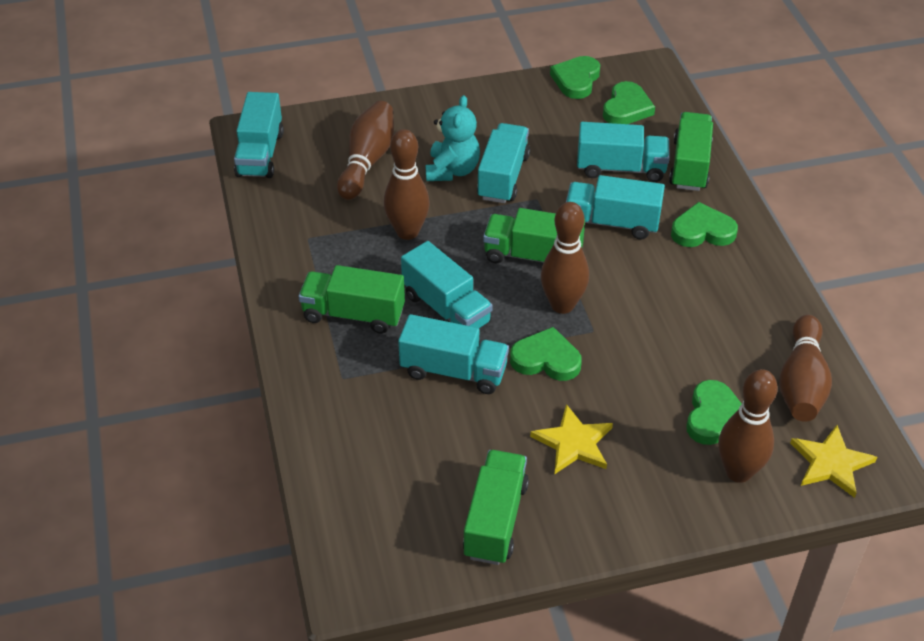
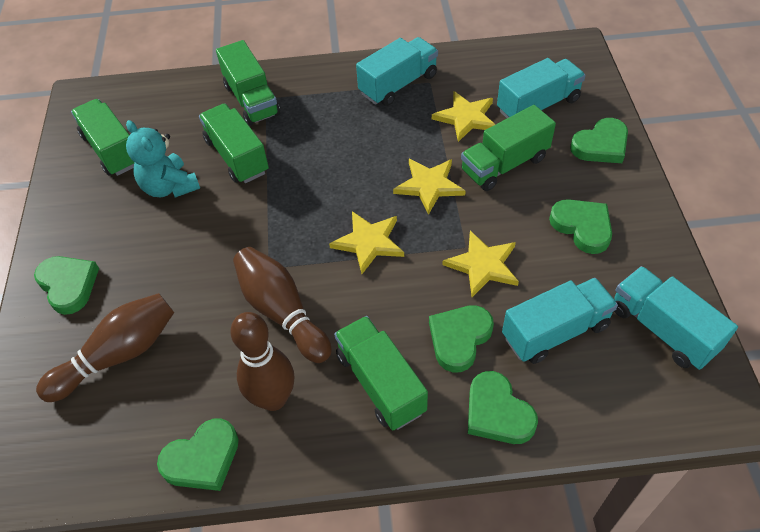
brown bowling pin: [337,101,394,200] [383,129,430,240] [541,202,589,314] [718,369,778,483] [779,315,832,422] = 5 -> [36,293,174,402] [230,312,294,411] [233,247,332,363] = 3
green heart: [510,327,582,381] [550,56,600,99] [603,81,655,124] [671,202,738,247] [686,380,742,445] = 5 -> [34,256,99,315] [157,419,239,491] [429,305,494,372] [468,371,538,444] [549,199,612,254] [570,118,628,163] = 6
green truck: [298,265,405,334] [463,450,529,565] [483,208,585,263] [669,112,713,191] = 4 -> [71,99,135,176] [199,104,269,183] [216,40,280,126] [334,316,428,430] [461,105,556,191] = 5
turquoise truck: [234,92,284,178] [398,314,509,394] [401,241,493,328] [477,123,530,203] [566,175,665,239] [577,122,670,182] = 6 -> [356,37,438,106] [497,58,586,118] [502,278,618,364] [614,266,738,370] = 4
yellow star: [530,404,613,475] [790,425,877,498] = 2 -> [329,211,404,274] [393,159,466,215] [432,91,496,142] [442,231,519,297] = 4

